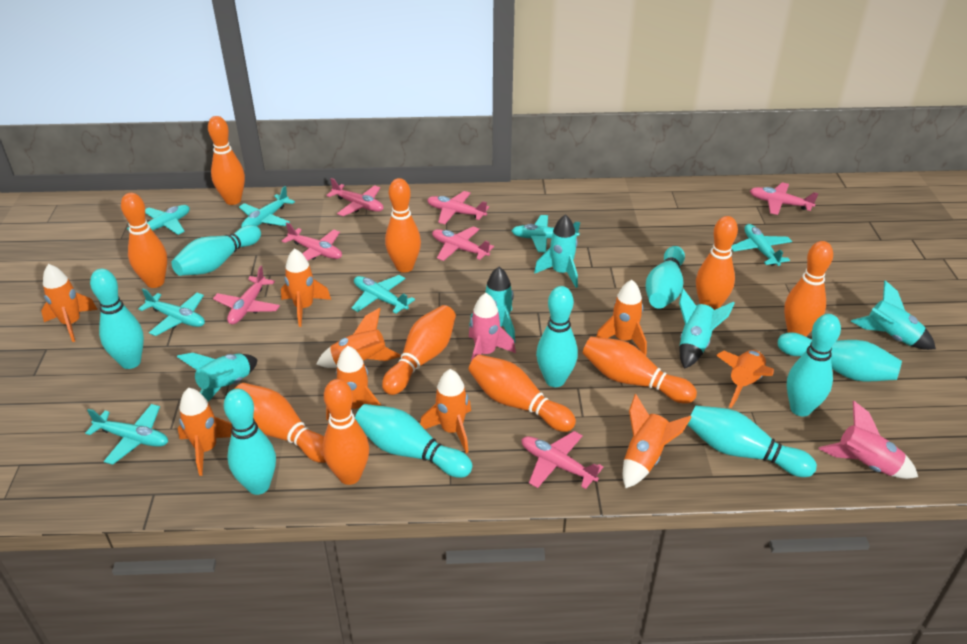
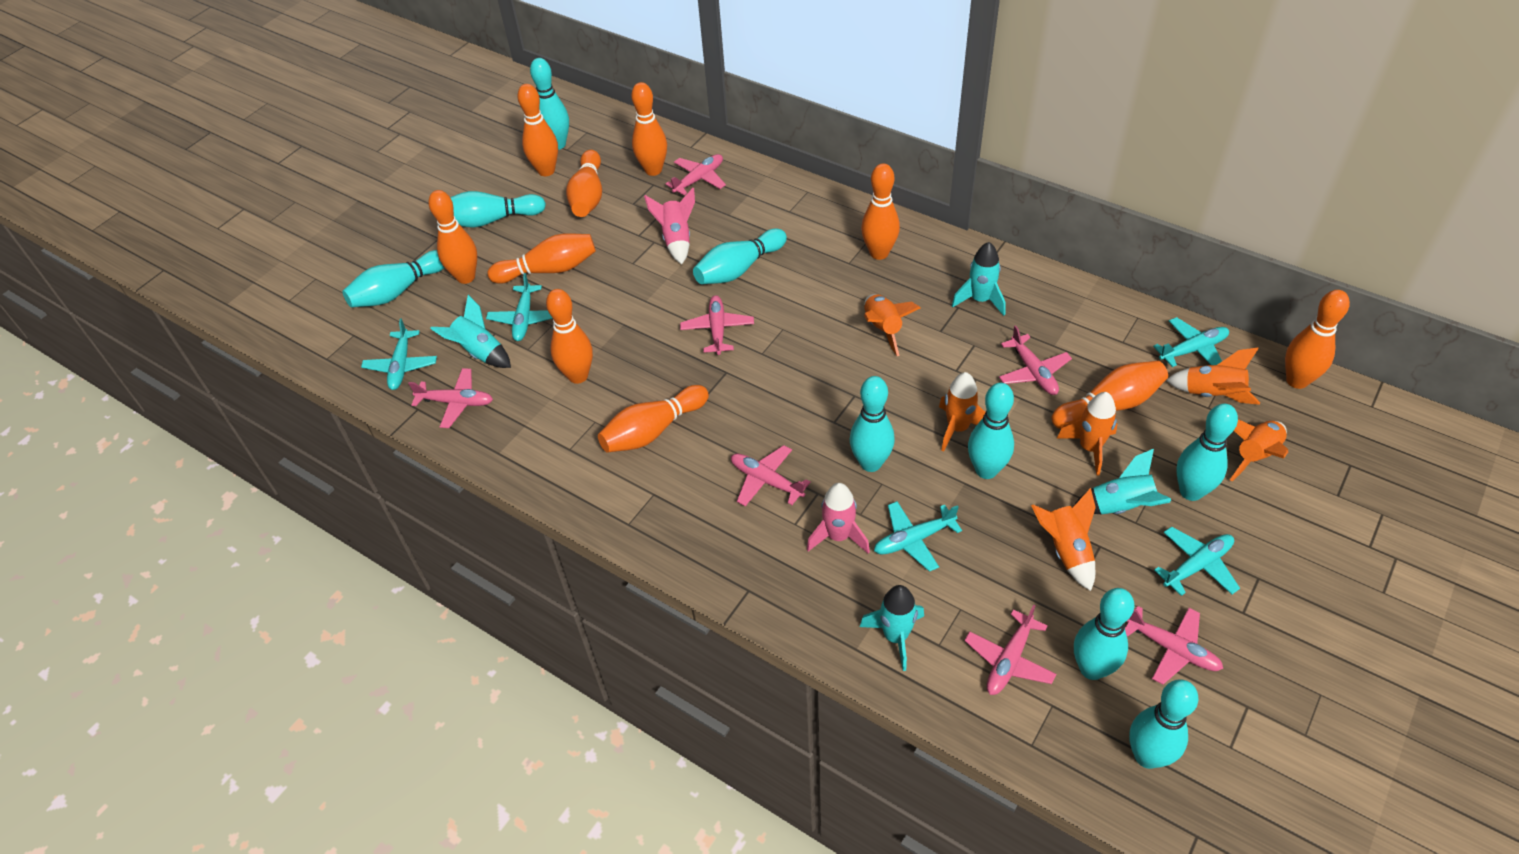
orange rocket: [41,264,98,342] [178,388,232,476] [281,248,331,327] [316,308,401,368] [326,346,381,421] [420,369,471,453] [596,280,647,356] [623,394,692,489] [716,350,774,408] = 9 -> [864,294,921,356] [939,372,986,452] [1031,488,1096,591] [1057,392,1117,476] [1166,348,1260,405] [1230,419,1288,481] = 6
turquoise plane: [85,404,168,465] [127,205,190,235] [138,288,205,336] [239,186,295,227] [351,275,415,314] [511,215,580,252] [731,224,792,266] = 7 -> [361,318,437,390] [486,273,553,341] [874,501,962,572] [1153,317,1229,367] [1154,526,1240,596] = 5
turquoise rocket: [177,353,258,402] [469,267,515,343] [534,214,578,288] [679,288,735,369] [851,280,936,350] = 5 -> [430,295,511,368] [860,585,924,671] [952,242,1006,316] [1072,449,1171,514] = 4

